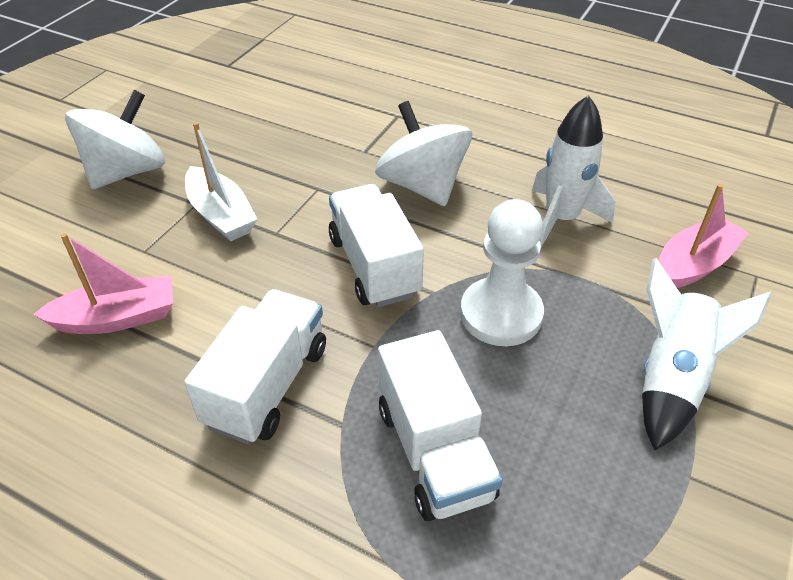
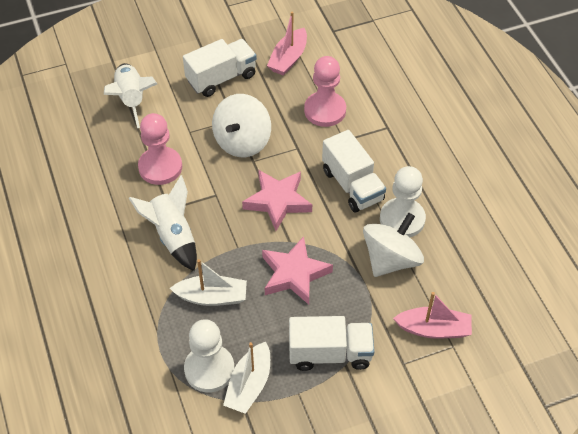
pink pawn: none = 0 -> [138,113,182,185] [304,56,346,127] = 2
pink star: none = 0 -> [242,170,312,231] [262,236,333,305] = 2
white boat: [185,122,257,241] = 1 -> [170,259,247,306] [223,342,270,414] = 2
white pawn: [460,199,544,346] = 1 -> [184,319,234,393] [380,166,426,237] = 2

